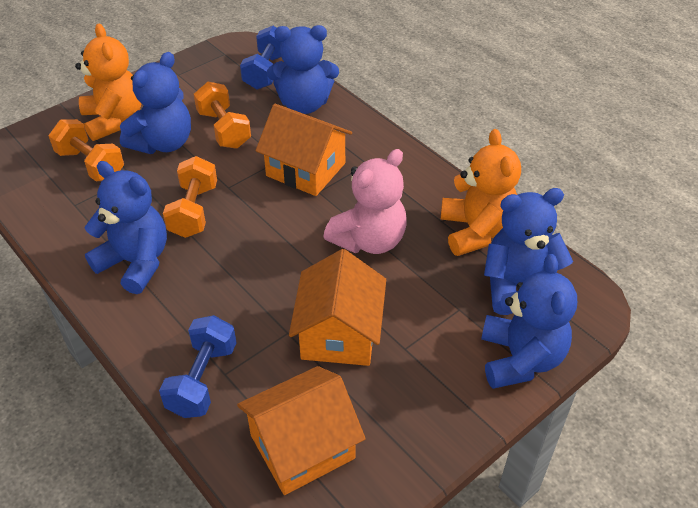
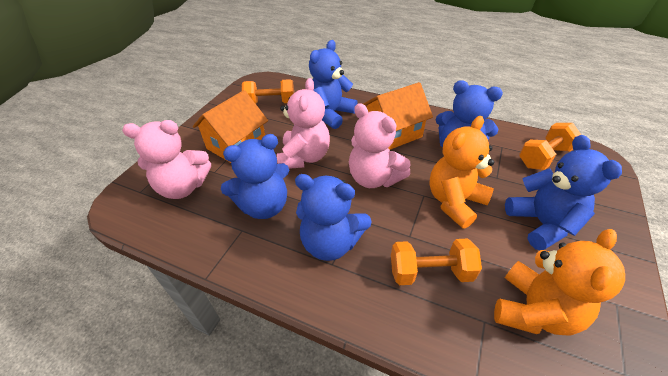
blue dumbbell: [159,315,236,418] [240,26,281,90] = 2 -> none = 0
orange house: [237,366,366,495] [256,104,352,196] [289,249,386,366] = 3 -> [193,90,268,163] [363,82,433,150] = 2
pink teddy bear: [323,149,407,254] = 1 -> [122,120,211,199] [277,78,330,169] [349,103,410,188] = 3

